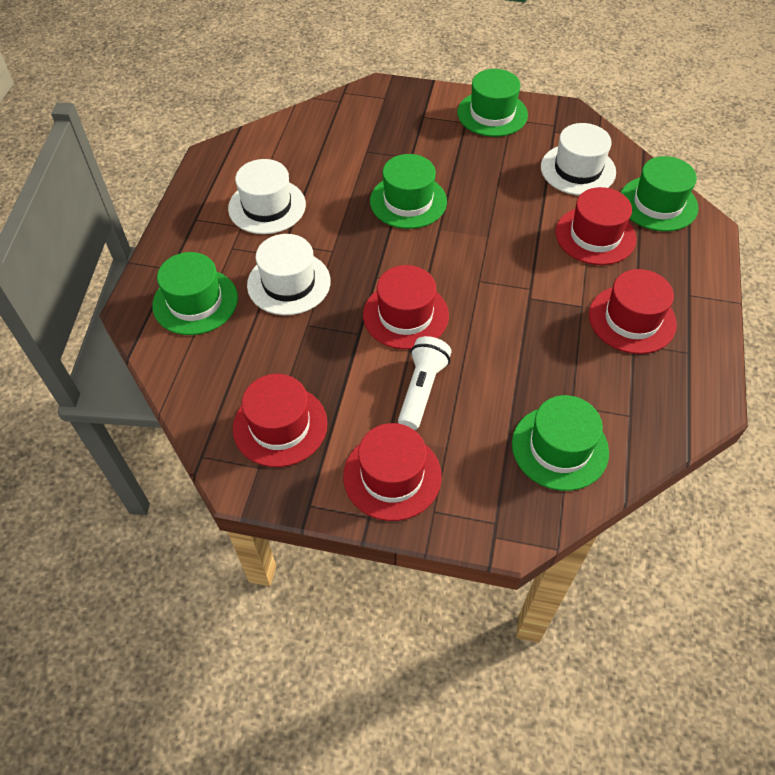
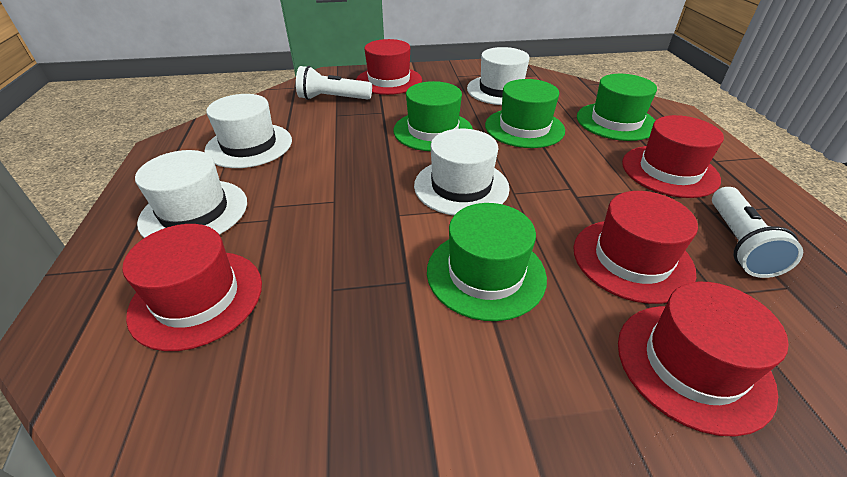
green hat: [152,252,238,335] [370,154,447,229] [457,69,528,137] [512,395,609,491] [620,156,698,232] = 5 -> [394,81,473,151] [427,203,547,321] [485,79,565,148] [577,74,657,141] = 4
white flashlight: [398,336,452,430] = 1 -> [296,66,372,100] [712,187,803,278] = 2
white hat: [228,159,306,234] [247,234,331,315] [541,123,616,195] = 3 -> [135,150,247,238] [204,94,292,168] [414,129,510,215] [467,47,530,105] = 4

